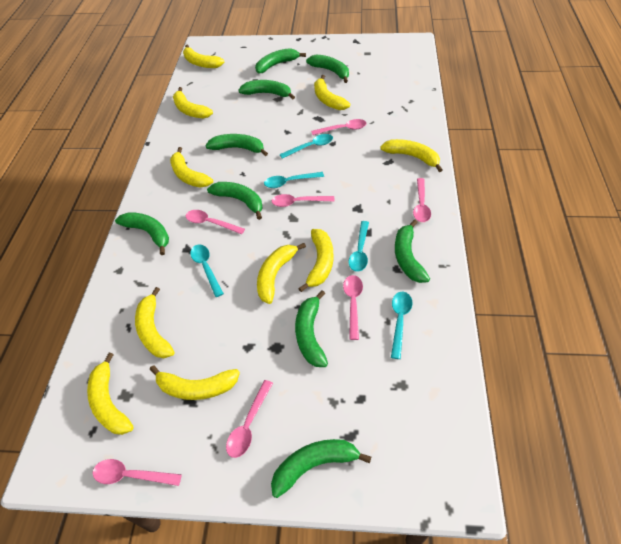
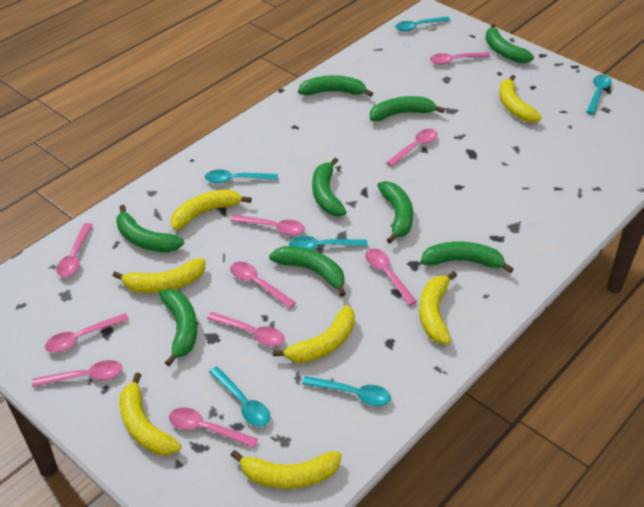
pink spoon: [92,459,182,486] [186,210,245,234] [226,380,273,458] [272,194,335,207] [311,119,366,135] [343,275,363,340] [413,178,431,222] = 7 -> [32,360,123,387] [45,313,129,353] [56,223,93,277] [169,407,258,448] [207,312,285,346] [230,262,296,309] [231,215,305,235] [365,248,417,306] [386,129,438,167] [430,52,490,64] = 10
turquoise spoon: [190,245,224,297] [264,172,324,188] [279,134,333,159] [349,221,369,272] [391,292,412,359] = 5 -> [205,170,278,183] [209,366,270,427] [289,236,368,250] [302,376,391,406] [395,16,450,31] [587,75,611,115] = 6
yellow banana: [87,353,134,435] [135,287,174,358] [150,365,240,400] [170,147,213,187] [173,87,213,119] [183,44,225,68] [257,243,306,304] [298,229,334,292] [314,75,350,110] [380,139,442,172] = 10 -> [113,258,205,293] [119,373,181,455] [171,189,252,230] [230,450,341,489] [273,305,355,363] [419,271,457,344] [499,75,542,123] = 7

